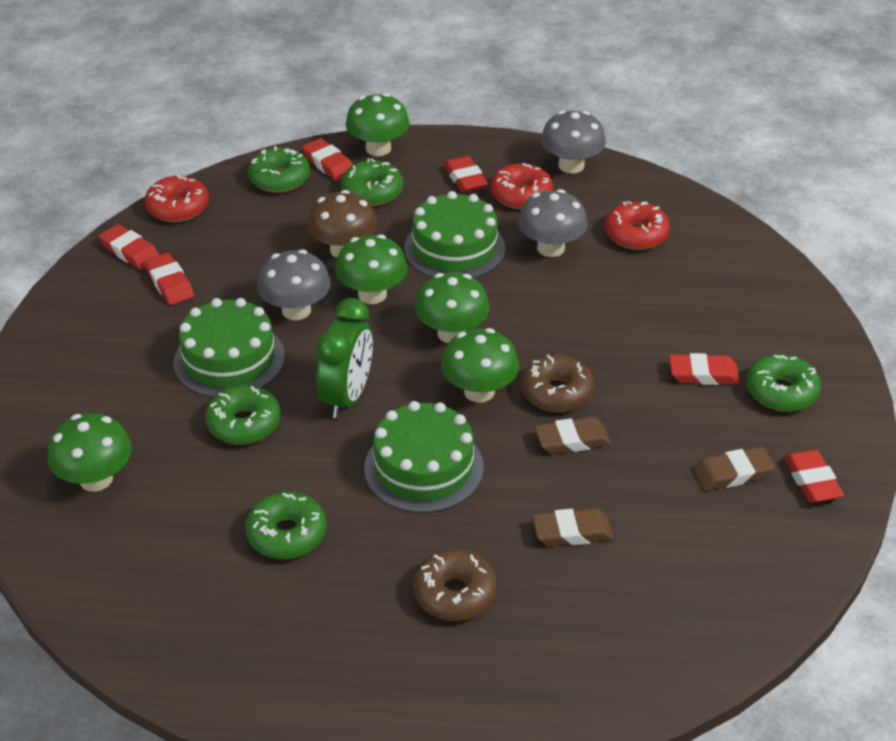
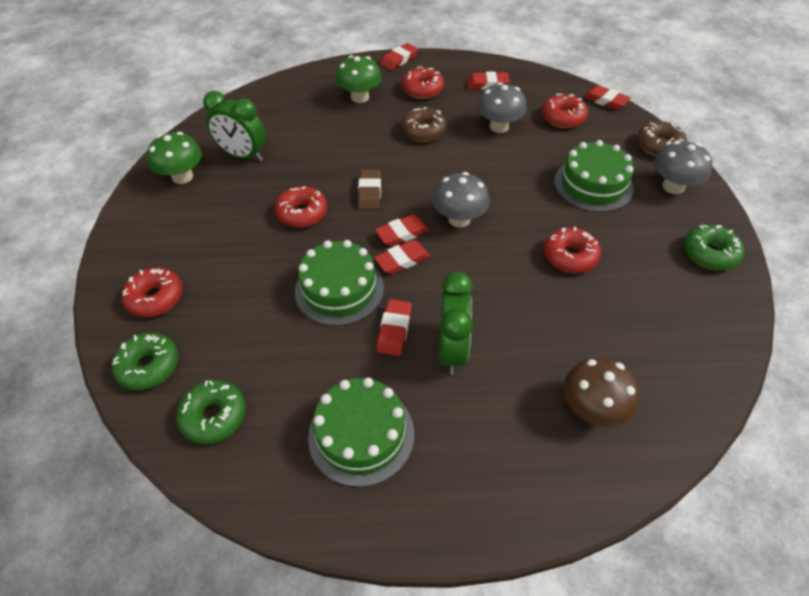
brown eraser: [532,508,613,546] [534,417,611,454] [693,447,775,491] = 3 -> [358,170,381,210] = 1
green clock: [316,298,373,419] = 1 -> [203,91,266,161] [439,272,473,375] = 2
green donut: [205,385,281,445] [245,492,327,559] [248,146,310,193] [341,159,403,206] [746,354,821,412] = 5 -> [112,333,179,390] [176,380,246,444] [684,224,744,270] = 3
green mushroom: [47,413,132,492] [335,234,408,304] [346,93,410,156] [415,272,490,343] [441,328,519,403] = 5 -> [147,132,202,184] [335,55,382,103] = 2
red donut: [145,175,209,222] [491,163,553,209] [605,201,670,250] = 3 -> [121,268,183,317] [275,186,327,228] [402,66,444,99] [542,93,588,128] [544,226,601,273] = 5

